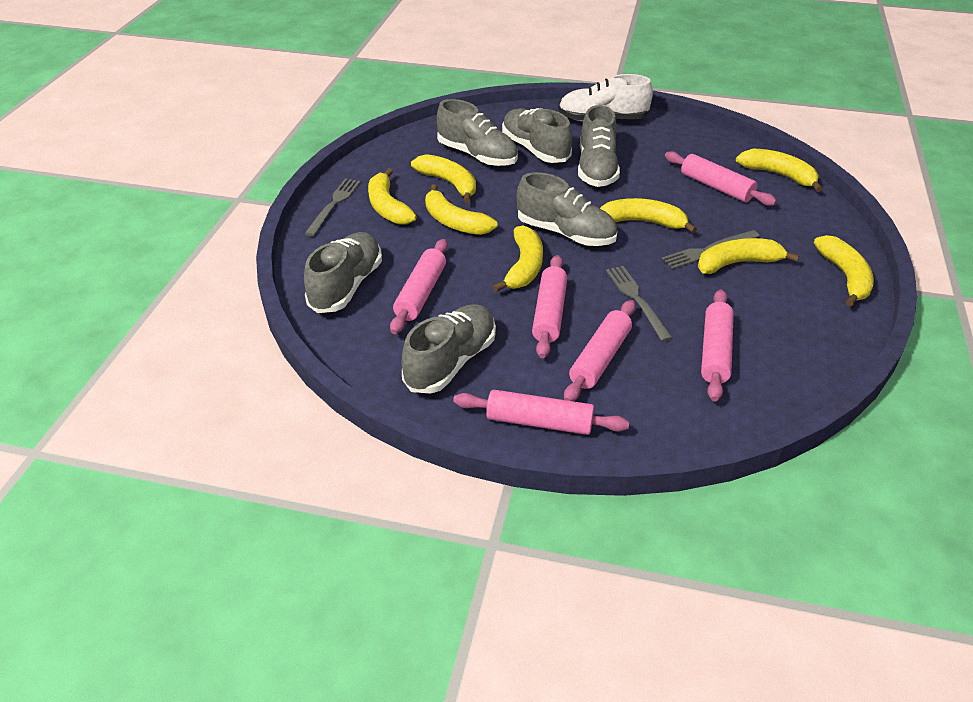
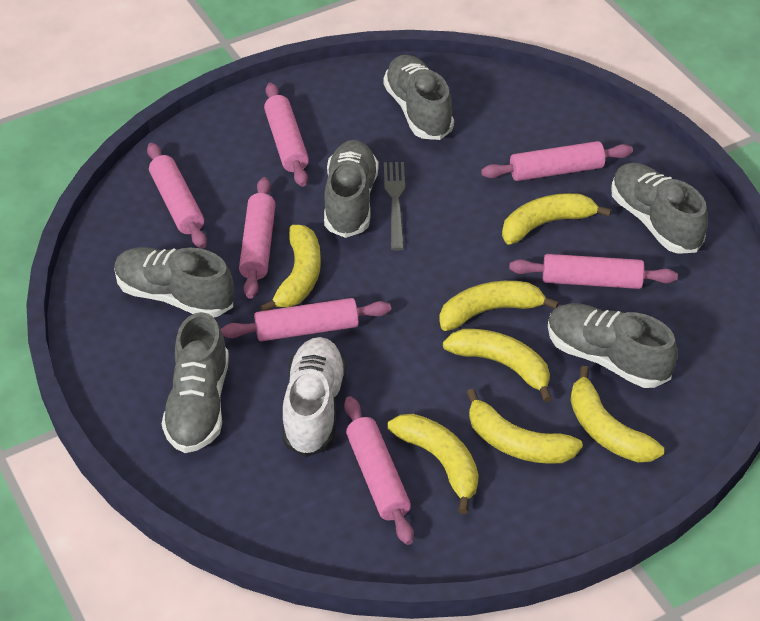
grey fork: [304,178,361,236] [606,266,672,341] [662,230,759,269] = 3 -> [384,162,405,251] = 1
pink rolling pin: [390,239,448,334] [453,390,629,435] [532,255,567,358] [564,300,636,401] [665,151,777,206] [701,289,734,401] = 6 -> [147,143,207,249] [221,298,391,341] [239,177,276,299] [264,83,309,187] [344,396,414,545] [481,141,633,181] [509,254,678,289] = 7
yellow banana: [368,168,417,224] [411,154,476,203] [425,184,498,235] [493,225,543,292] [600,198,697,233] [698,238,799,274] [736,149,822,192] [814,235,874,306] = 8 -> [260,225,321,311] [387,414,479,514] [439,281,559,331] [443,329,552,402] [466,388,583,464] [502,193,611,245] [570,366,664,462] = 7

